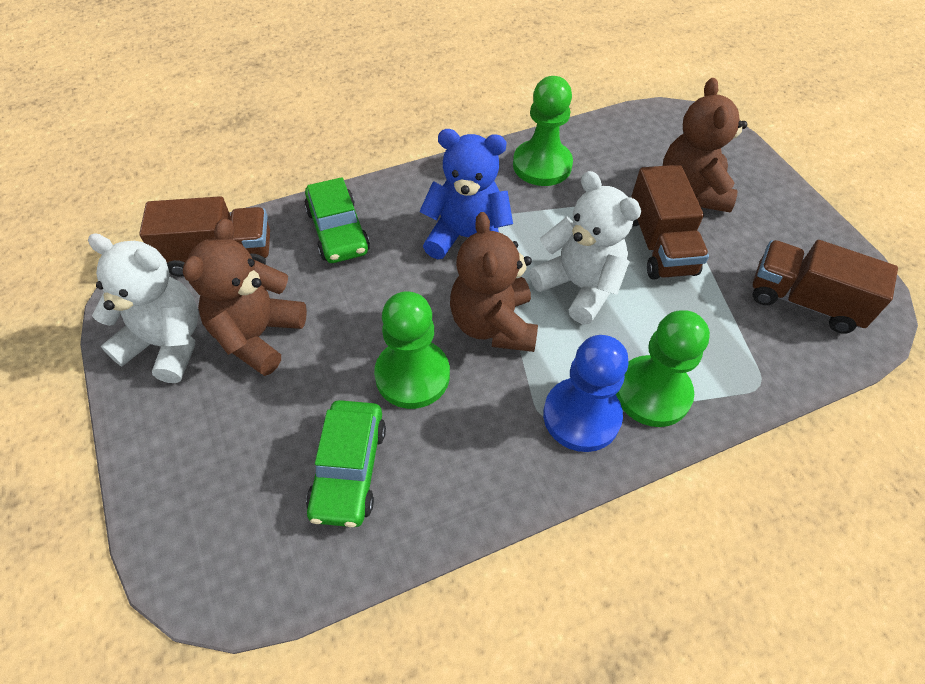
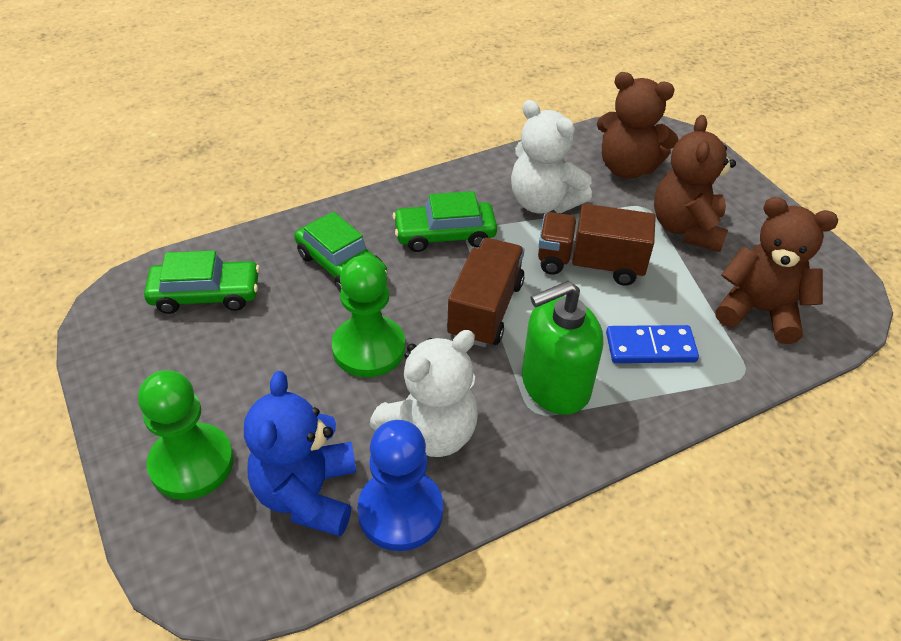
blue domino: none = 0 -> [606,325,699,363] = 1
brown truck: [139,196,270,277] [631,165,709,280] [753,240,898,333] = 3 -> [447,238,525,347] [538,204,656,286] = 2
green car: [304,177,370,263] [306,400,386,527] = 2 -> [144,251,260,314] [294,212,387,292] [393,191,497,252] = 3
green pawn: [374,291,450,409] [513,76,573,186] [616,310,710,427] = 3 -> [138,370,234,500] [332,256,405,377] = 2
green soap dispenser: none = 0 -> [522,281,603,415] = 1

